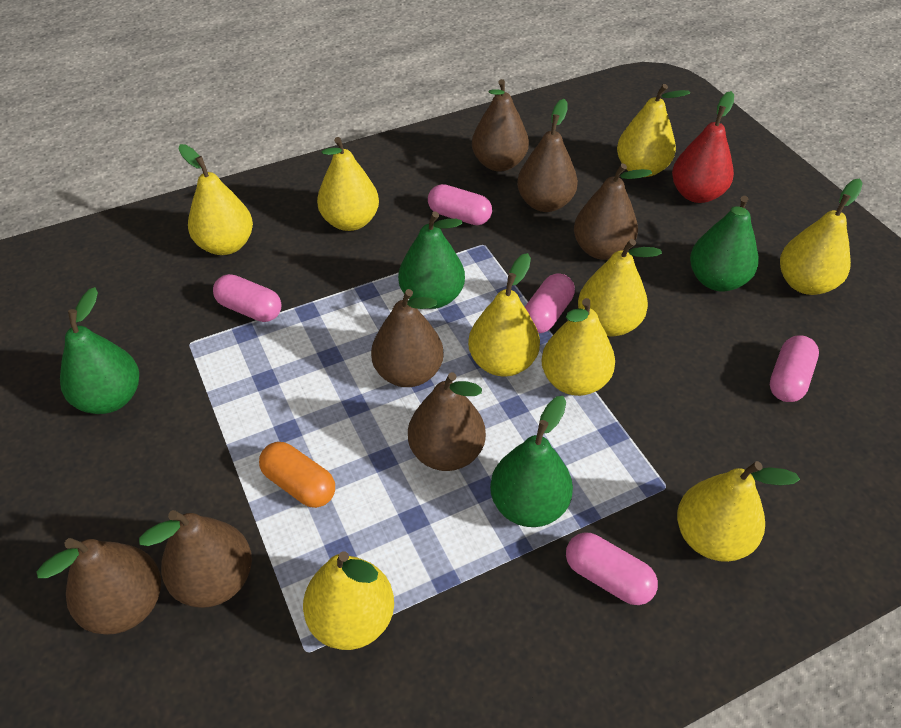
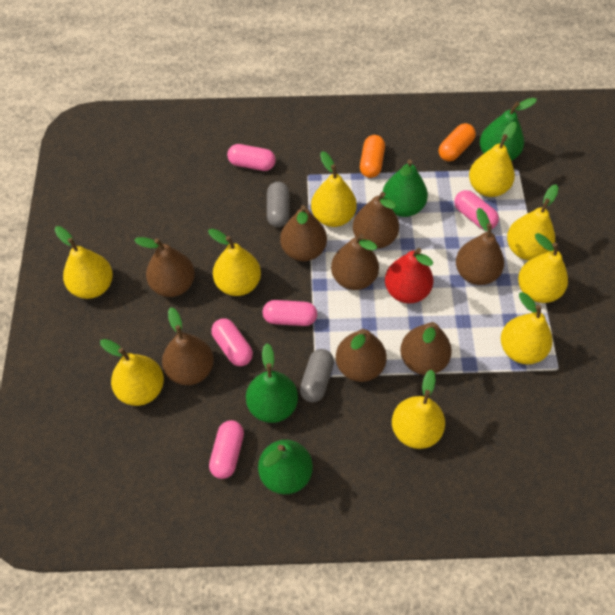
brown pear: [37,538,161,635] [139,510,252,608] [371,289,444,387] [408,372,486,471] [472,79,529,172] [517,99,578,212] [574,163,652,260] = 7 -> [134,237,195,297] [162,307,214,385] [280,205,327,261] [331,234,379,290] [336,329,387,382] [353,192,399,249] [400,322,452,375] [456,208,504,285] = 8
grey capsule: none = 0 -> [267,182,290,227] [300,349,334,402] = 2
orange capsule: [259,442,335,508] = 1 -> [360,135,385,178] [439,123,476,161] = 2

